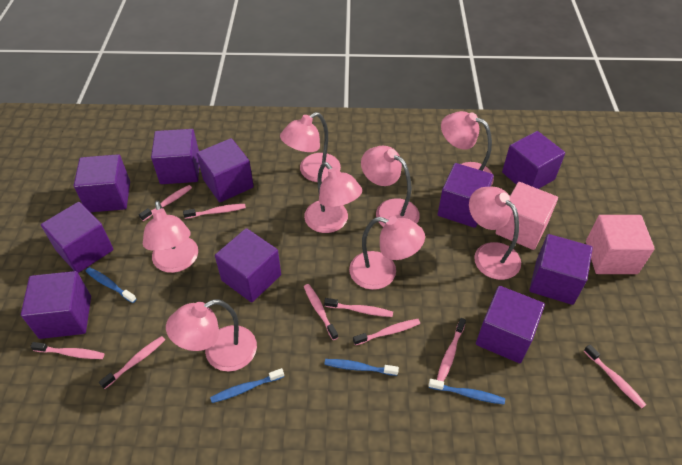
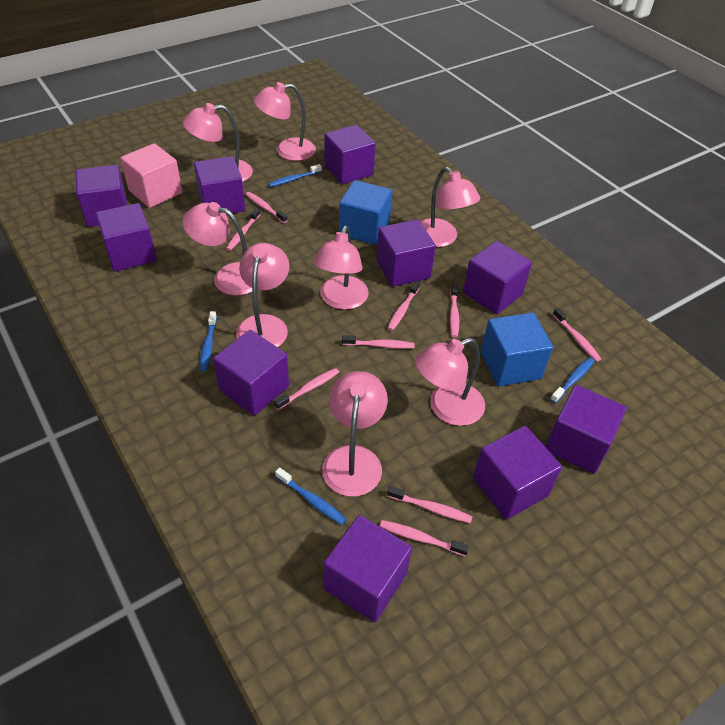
blue cube: none = 0 -> [339,180,392,245] [481,312,553,387] = 2
pink cube: [496,182,558,250] [586,215,655,274] = 2 -> [120,143,182,208] = 1

